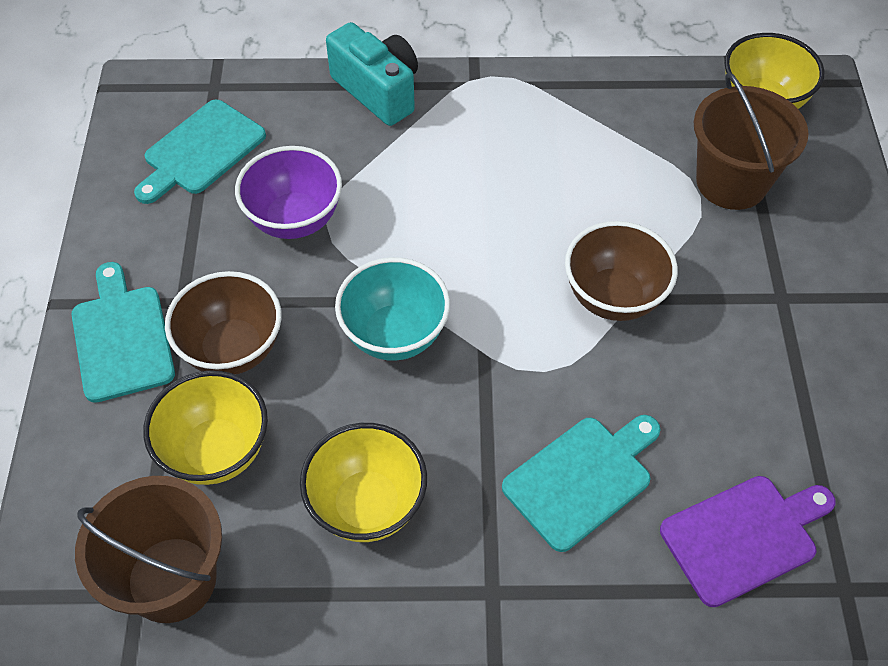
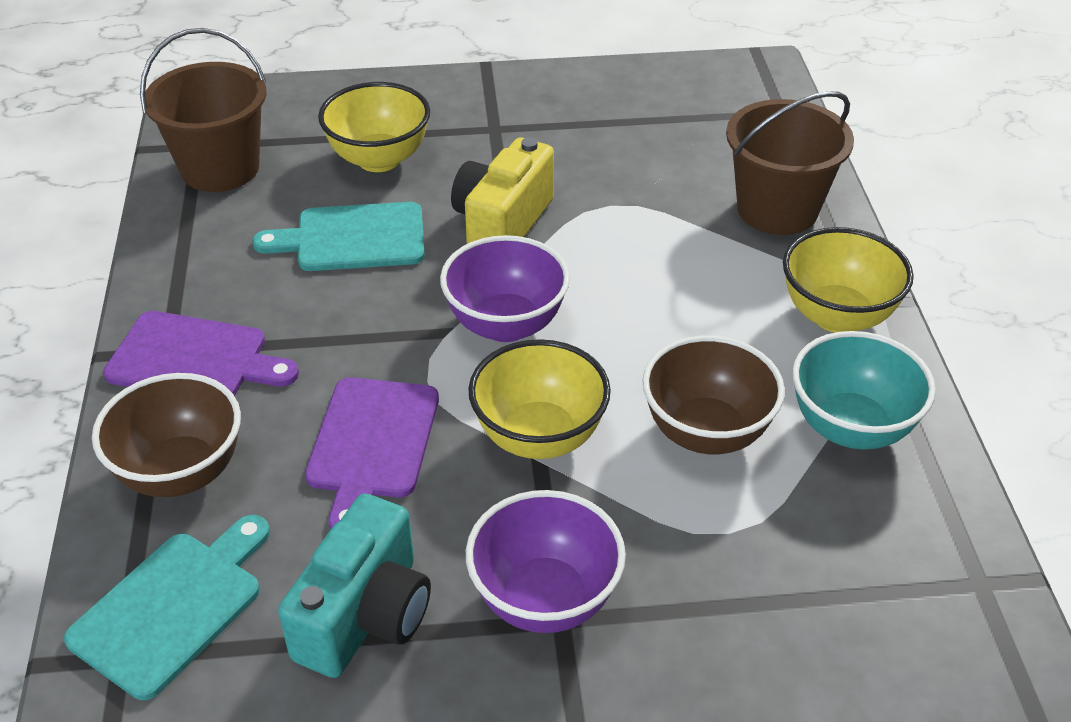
purple bowl: [235,146,342,239] = 1 -> [440,235,570,342] [466,490,626,633] = 2
purple cutting board: [660,476,836,607] = 1 -> [103,311,299,396] [305,377,439,529] = 2
turquoise cutting board: [72,262,175,403] [134,100,266,204] [502,415,661,552] = 3 -> [64,515,270,700] [252,202,425,271] = 2
yellow camera: none = 0 -> [451,137,554,244] = 1

